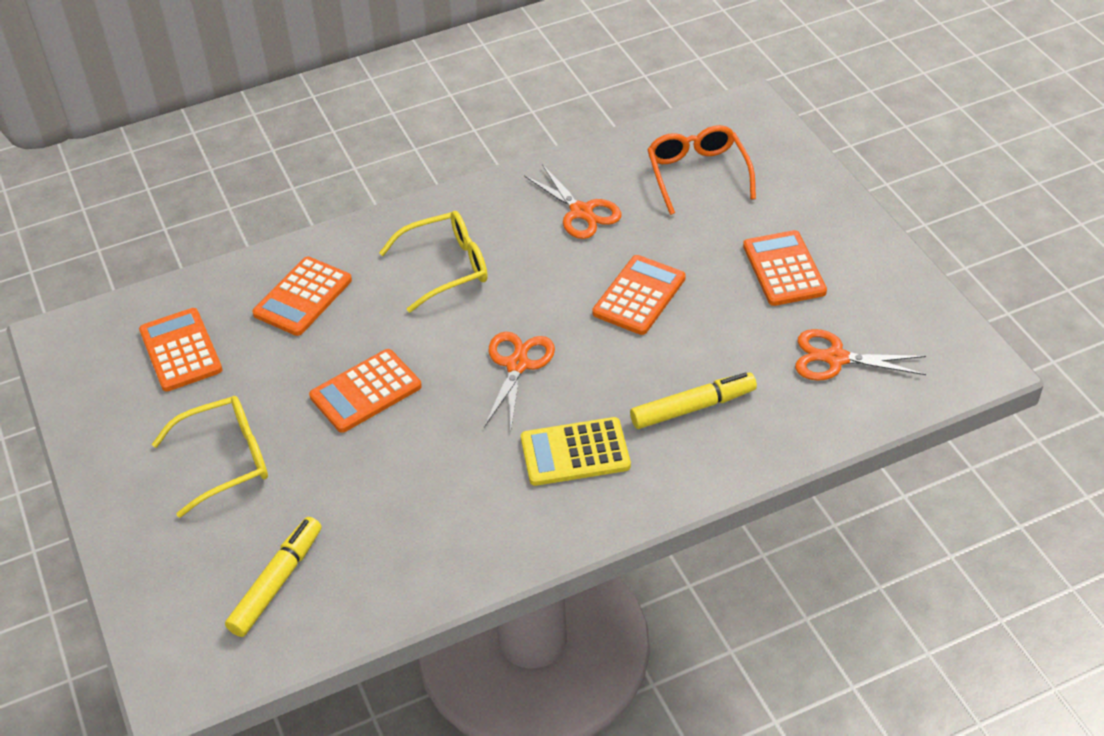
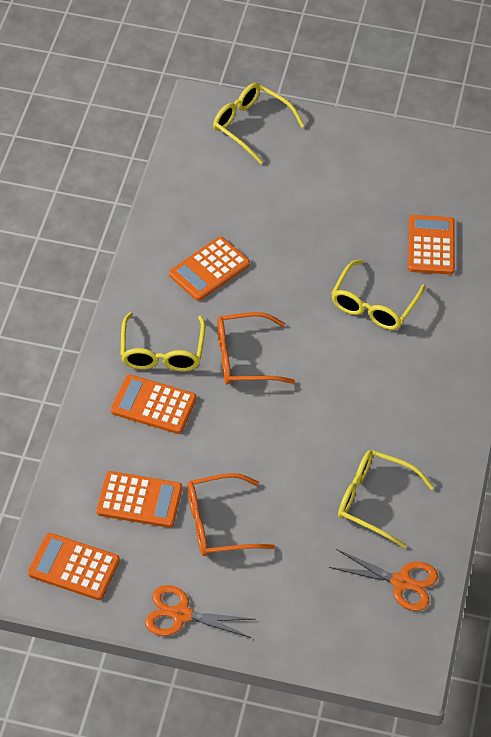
orange glasses: [647,125,756,215] = 1 -> [187,473,275,556] [217,312,295,385] = 2
orange scissors: [484,332,555,430] [524,164,621,239] [795,329,926,381] = 3 -> [145,585,255,638] [329,549,438,611] = 2
yellow calculator: [521,417,631,486] = 1 -> none = 0
yellow glasses: [152,396,268,518] [379,211,488,313] = 2 -> [120,312,205,372] [213,83,304,164] [331,260,426,330] [338,450,434,549] = 4
yellow marker: [225,517,321,637] [630,372,757,429] = 2 -> none = 0

